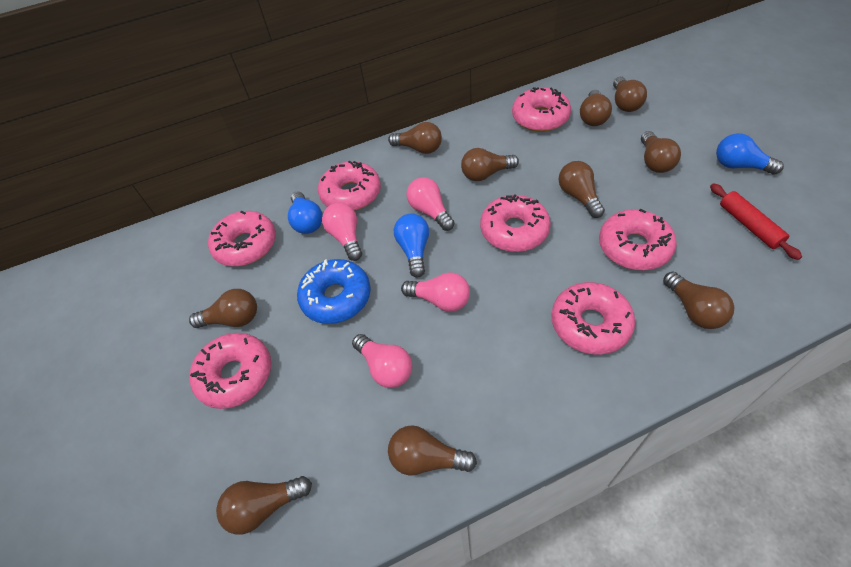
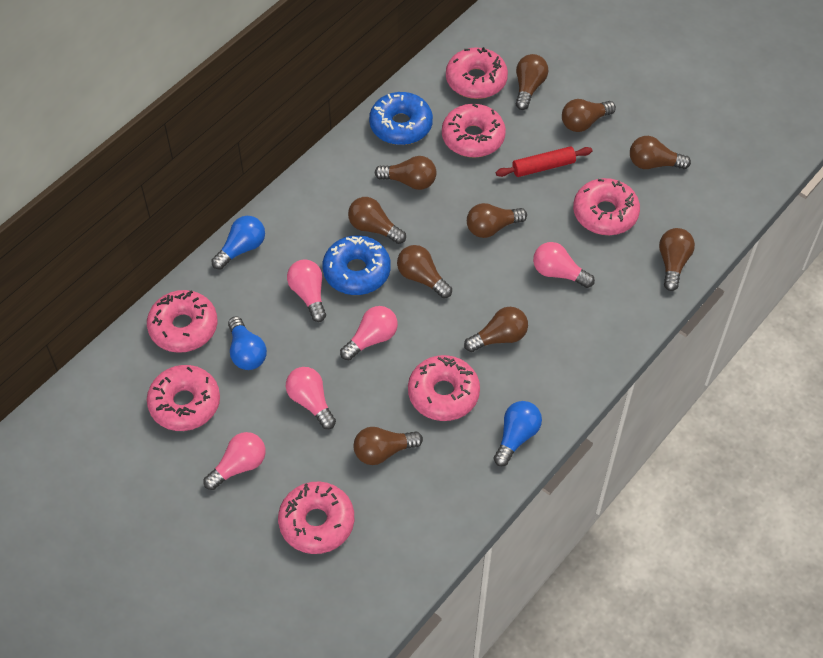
blue donut: [297,259,371,324] = 1 -> [322,235,391,295] [369,92,433,145] = 2
pink light bulb: [322,203,362,261] [352,334,412,388] [401,272,470,312] [407,177,455,231] = 4 -> [203,432,266,490] [286,367,336,429] [287,259,326,322] [340,306,398,360] [533,242,595,288] = 5

